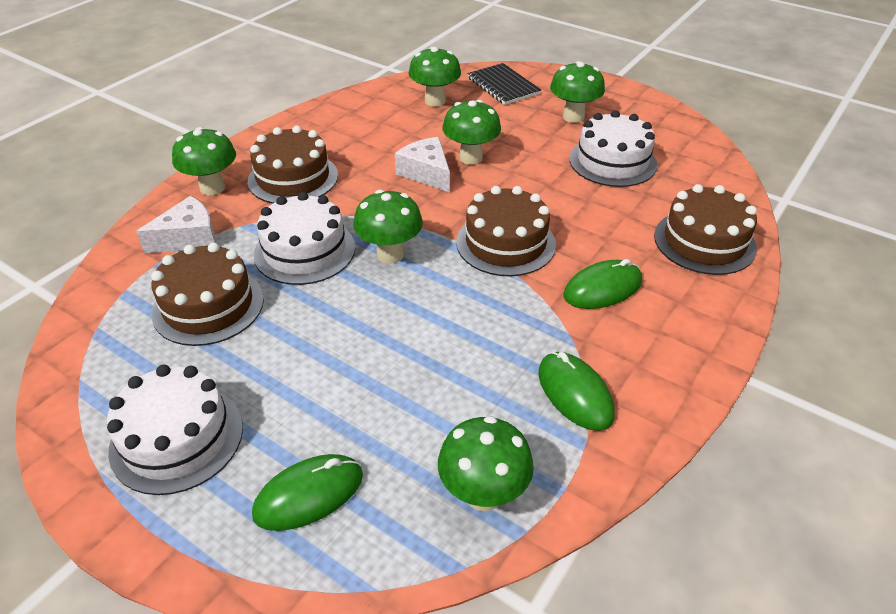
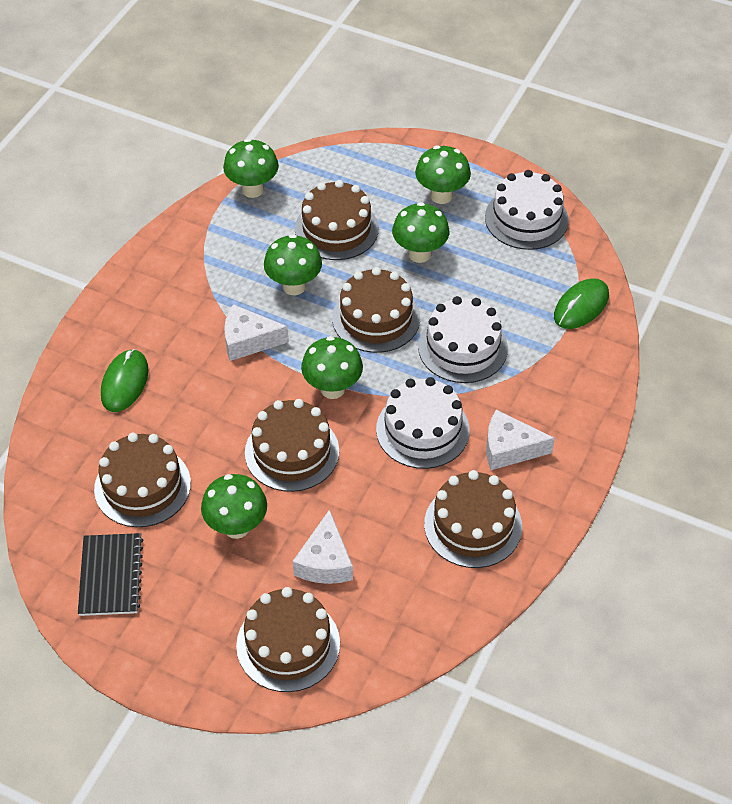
brown cake: [151,243,264,346] [248,126,338,204] [456,186,556,277] [654,184,757,275] = 4 -> [94,433,191,527] [236,587,340,692] [245,399,339,492] [295,180,379,260] [332,267,420,353] [424,470,522,568] = 6
green mouse: [252,454,363,531] [538,352,615,431] [563,259,642,309] = 3 -> [101,349,149,412] [554,278,609,329] = 2
white cheese: [136,196,216,253] [395,137,450,193] = 2 -> [224,304,289,361] [293,509,353,584] [486,410,555,470] = 3

